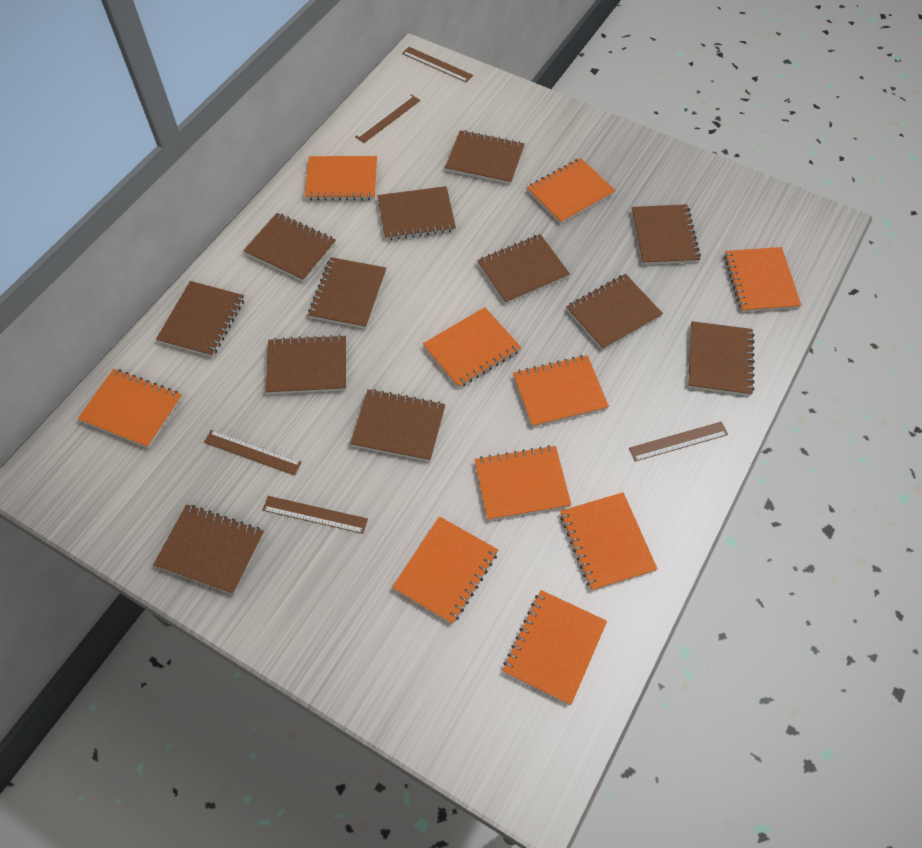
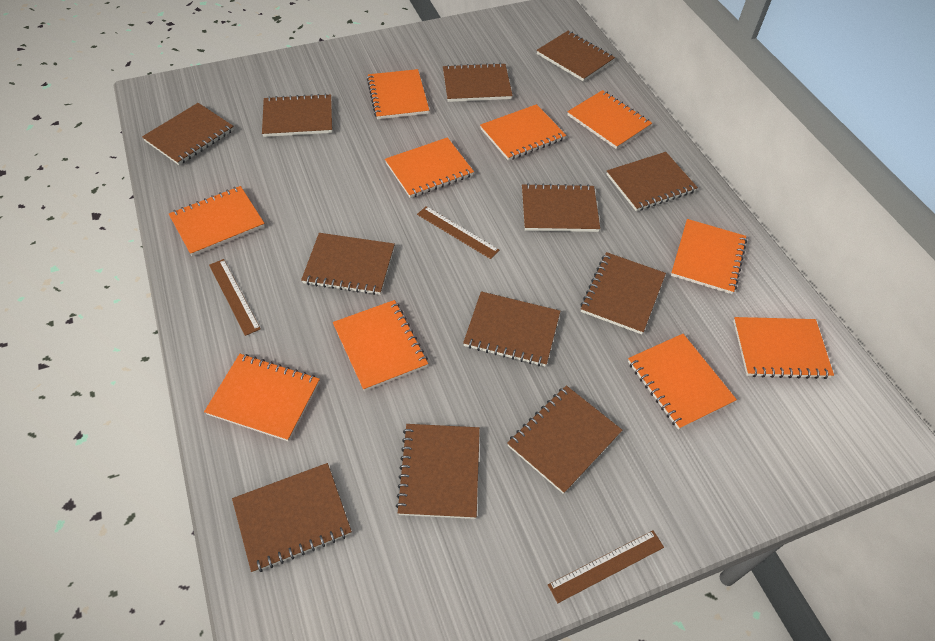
brown ruler: [204,430,302,475] [263,496,368,534] [355,94,420,143] [402,47,473,83] [629,422,728,461] = 5 -> [209,259,261,336] [417,206,500,259] [548,530,664,603] = 3

